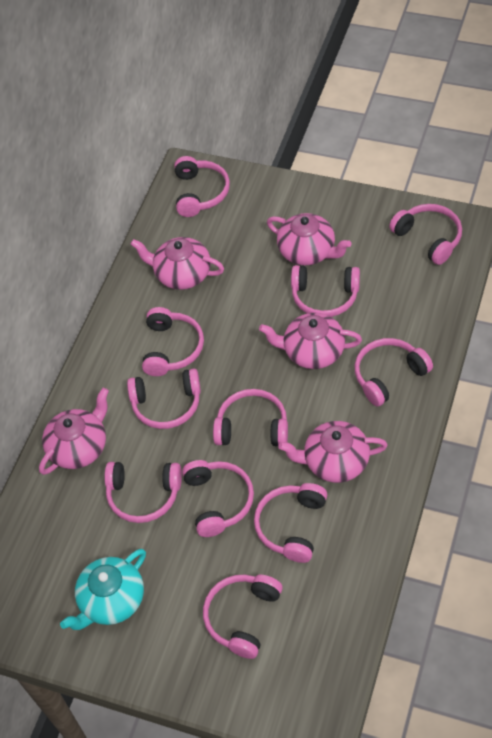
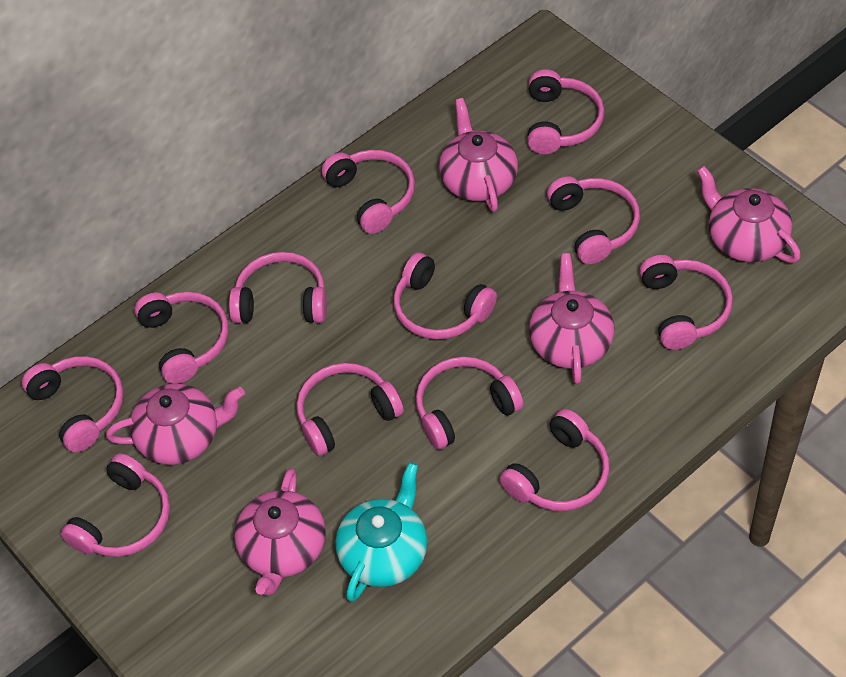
pink headphones: [104,462,182,523] [127,369,201,429] [142,307,204,376] [174,156,230,217] [182,460,254,537] [203,574,283,659] [213,389,288,446] [254,483,327,563] [291,265,360,317] [355,338,433,406] [389,204,462,265] = 11 -> [22,356,124,452] [61,453,170,557] [134,292,229,384] [229,252,327,323] [297,363,404,456] [321,150,415,234] [393,252,497,340] [416,357,524,450] [500,409,610,511] [527,69,604,154] [547,176,640,264] [639,255,733,350] = 12

